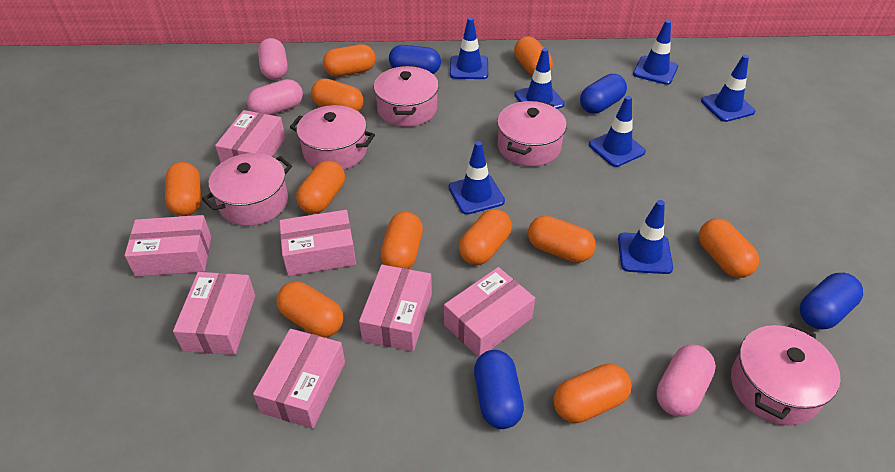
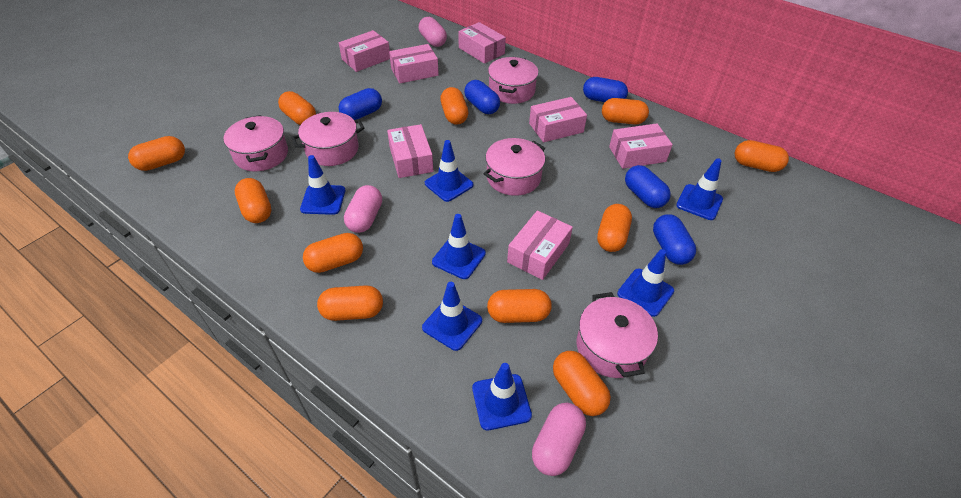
blue capsule: [389,45,441,74] [474,350,524,429] [580,74,627,114] [800,273,863,329] = 4 -> [339,88,382,120] [464,80,500,114] [583,77,628,102] [625,165,671,208] [653,214,696,265] = 5

